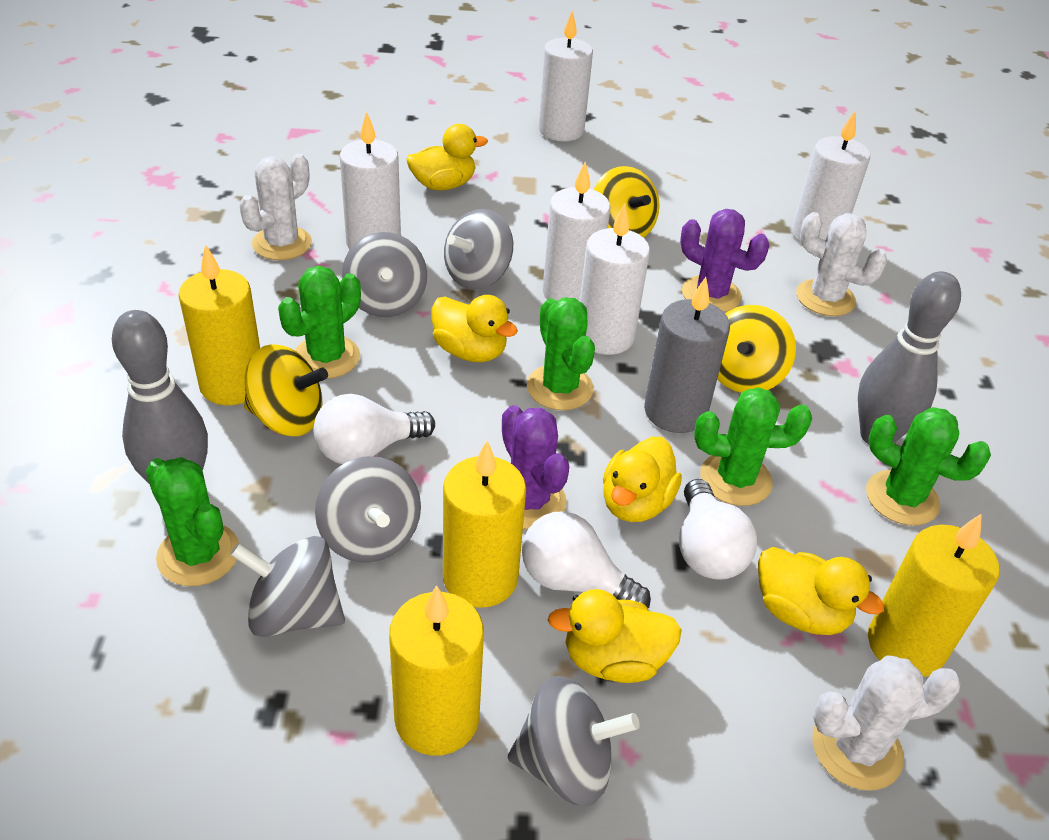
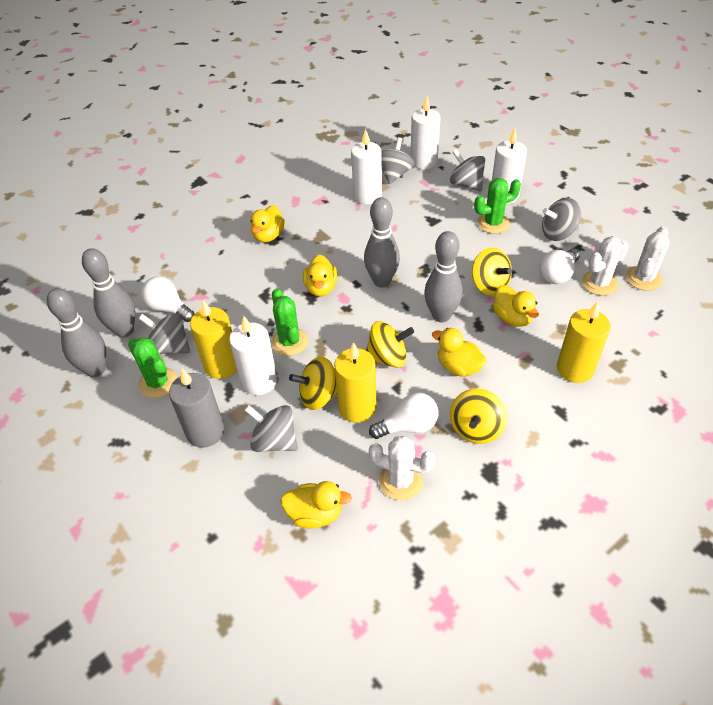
green cactus: [146,457,239,586] [278,266,361,379] [527,297,595,410] [694,387,812,506] [866,407,991,525] = 5 -> [128,337,177,398] [271,288,308,356] [474,178,521,234] = 3
grey bowling pin: [112,310,208,483] [858,271,961,444] = 2 -> [47,288,106,377] [82,248,135,338] [364,197,400,287] [424,231,463,322] = 4
purple cactus: [502,405,569,529] [680,209,770,312] = 2 -> none = 0
white candle: [340,112,401,250] [539,11,593,141] [543,162,610,302] [580,203,650,355] [792,111,870,243] = 5 -> [229,316,277,395] [351,129,382,205] [411,96,441,169] [492,128,527,204] = 4
yellow candle: [178,244,260,405] [389,585,484,756] [443,441,526,608] [868,514,999,677] = 4 -> [190,300,237,379] [334,342,377,423] [557,301,611,383] = 3
yellow spinning top: [244,344,328,436] [594,166,660,238] [717,305,796,393] = 3 -> [289,357,337,410] [366,321,414,368] [450,388,507,444] [472,247,512,296] = 4

